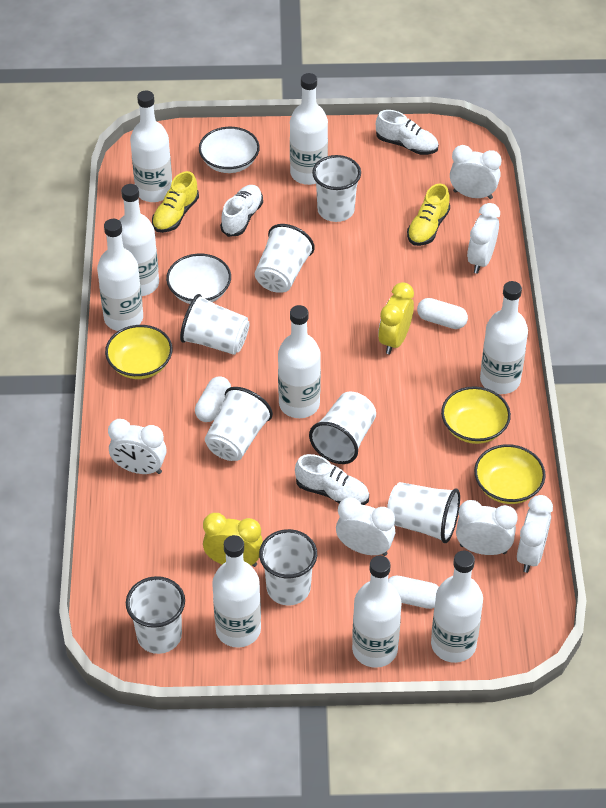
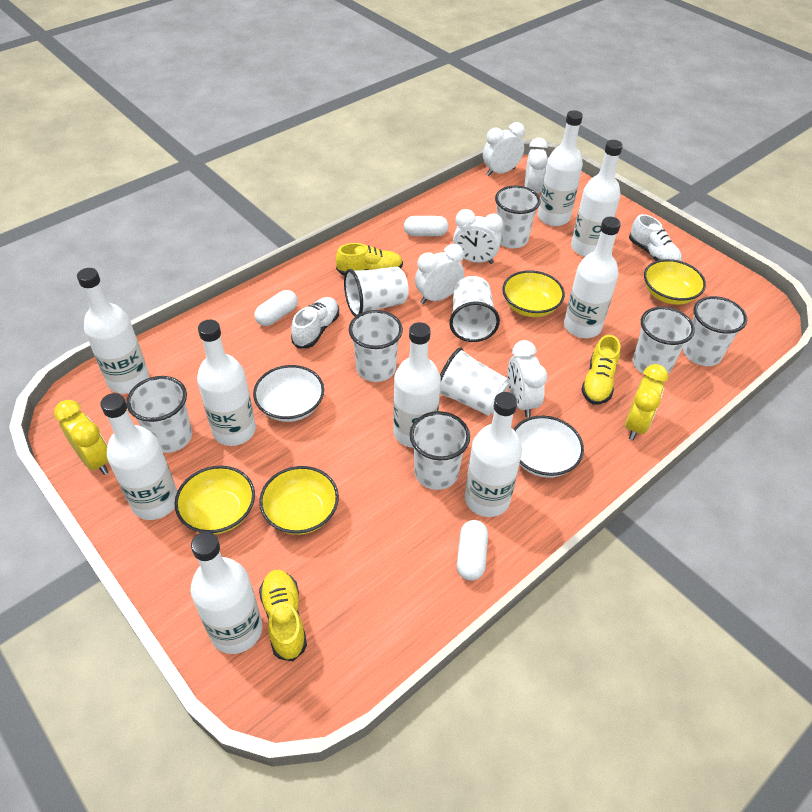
white clock: [108,419,167,474] [336,497,395,556] [450,145,501,199] [456,500,517,555] [467,203,500,274] [517,495,553,573] = 6 -> [415,244,464,304] [453,209,503,264] [483,122,525,176] [507,340,547,417] [525,137,548,194] = 5
white cup: [126,576,185,654] [180,294,249,355] [205,387,273,461] [255,224,315,293] [259,529,317,605] [309,392,376,464] [312,155,361,222] [387,482,460,543] = 8 -> [126,376,192,453] [344,267,409,317] [349,310,403,382] [410,411,470,490] [440,347,509,416] [449,276,500,342] [495,186,540,248] [633,307,695,375] [683,296,747,366] = 9
white shoe: [220,185,263,237] [295,454,369,505] [376,110,438,155] = 3 -> [291,297,339,348] [629,214,682,261] = 2
yellow bowl: [105,325,173,379] [441,386,511,444] [474,444,546,504] = 3 -> [175,466,255,534] [259,466,339,535] [502,270,565,317] [644,259,706,305] = 4
yellow shoe: [152,171,199,233] [407,184,450,246] = 2 -> [259,570,307,661] [336,243,403,276] [581,335,620,405] = 3

